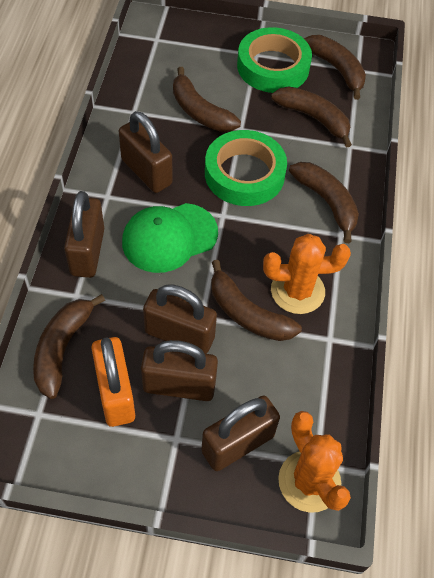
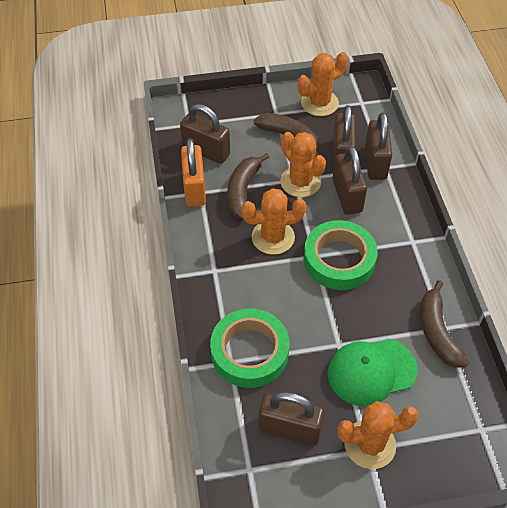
brown banana: [33,294,105,399] [173,67,241,132] [211,260,302,341] [271,87,352,148] [289,162,359,243] [304,35,366,100] = 6 -> [227,153,269,219] [254,113,320,157] [420,280,469,368] = 3
orange cactus: [263,234,351,314] [278,411,351,513] = 2 -> [241,188,307,255] [280,132,326,197] [297,52,348,116] [337,401,419,469] = 4

